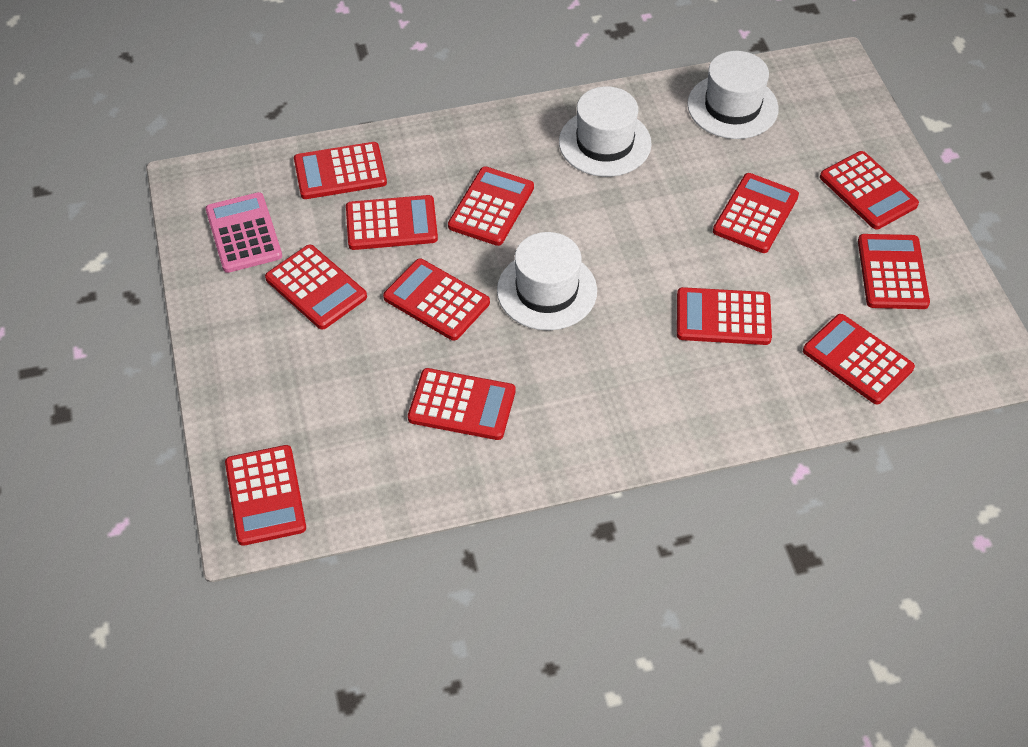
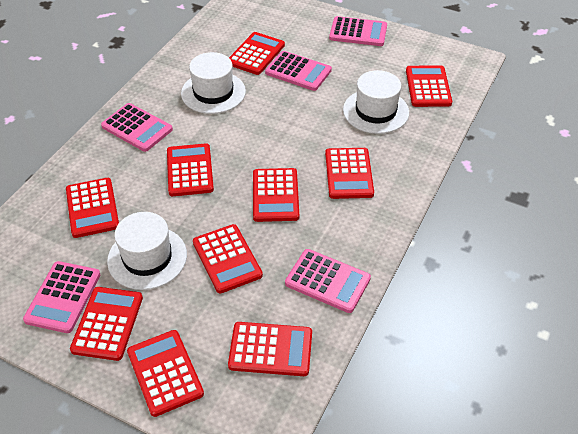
pink calculator: [206,192,282,273] = 1 -> [23,261,100,333] [101,103,173,152] [265,51,332,91] [285,249,371,313] [329,16,387,46] = 5
red calculator: [225,445,306,546] [265,245,367,330] [294,142,387,199] [346,195,438,250] [383,259,490,341] [408,368,515,440] [448,166,534,246] [677,287,772,345] [713,173,799,253] [803,314,915,404] [820,151,919,230] [858,234,930,309] = 12 -> [66,178,119,238] [70,287,143,361] [127,330,204,417] [167,143,214,196] [193,224,263,294] [228,322,312,376] [229,32,285,75] [253,168,299,222] [325,148,374,199] [406,65,452,107] = 10

